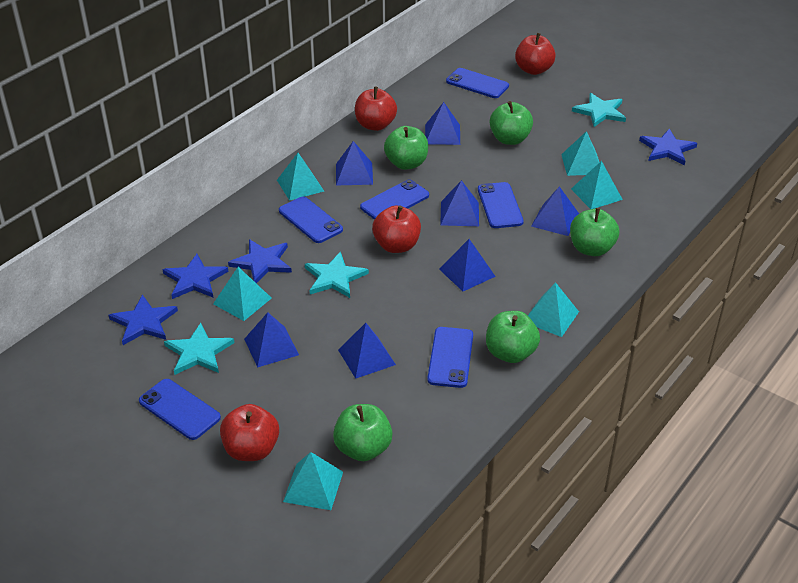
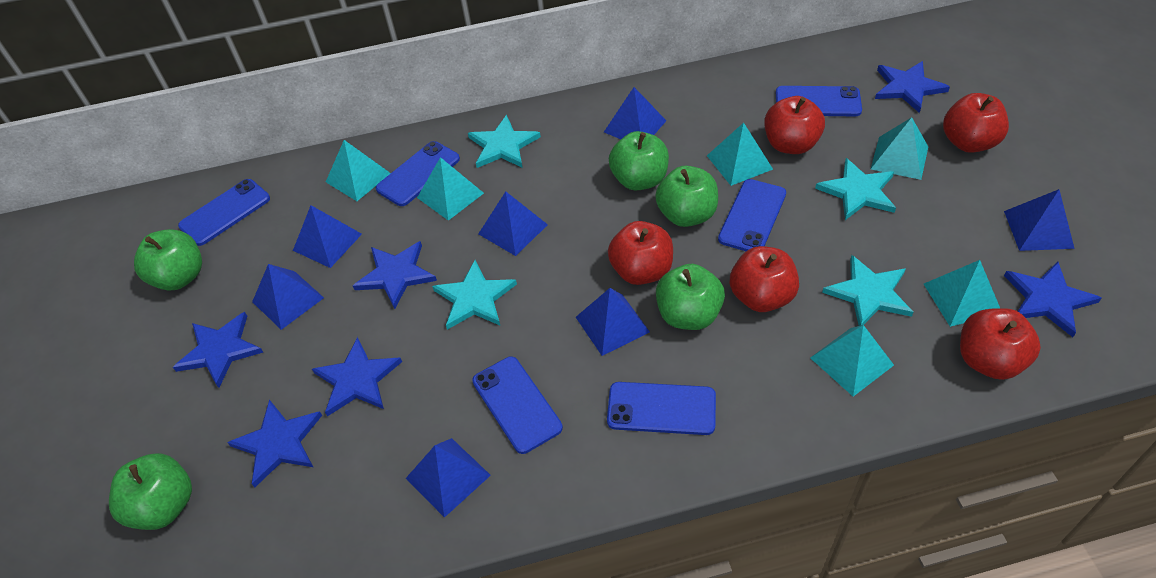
blue star: [109,294,178,345] [162,254,228,299] [228,239,292,283] [639,129,697,165] = 4 -> [173,312,263,388] [227,400,322,487] [312,337,402,416] [353,241,437,309] [875,61,950,113] [1004,261,1101,337] = 6
red apple: [220,404,279,461] [355,87,397,131] [372,206,421,253] [515,33,556,75] = 4 -> [608,221,673,285] [730,246,799,312] [764,96,825,154] [943,93,1009,153] [960,308,1041,380] = 5
turquoise star: [164,323,234,375] [305,251,369,298] [572,93,626,127] = 3 -> [432,260,517,330] [468,115,541,168] [815,158,896,220] [822,255,914,326] = 4

